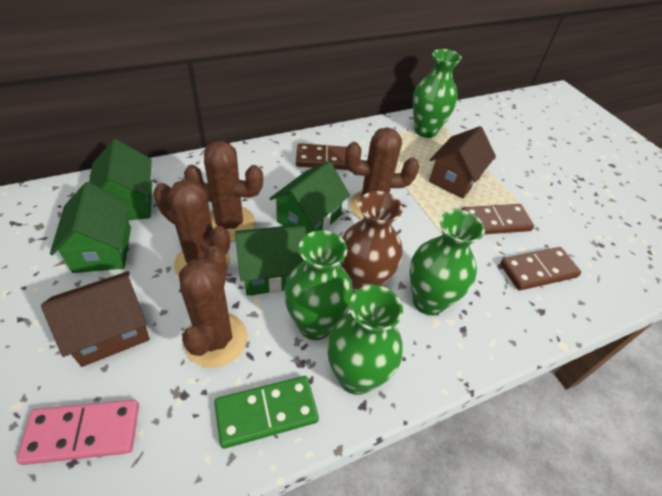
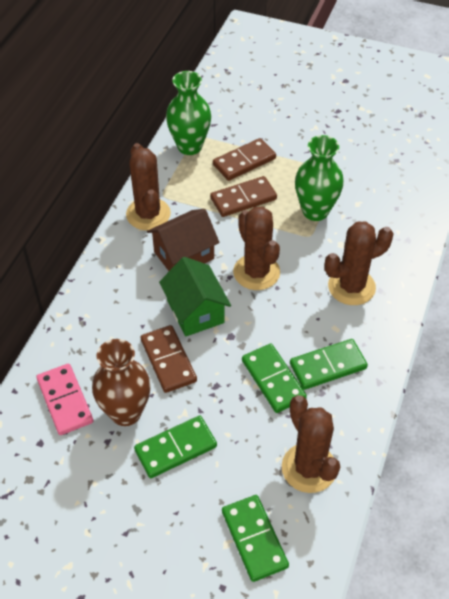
brown house: [41,271,150,367] [429,126,496,199] = 2 -> [147,209,220,271] = 1
green domino: [214,376,319,449] = 1 -> [134,416,217,478] [222,495,289,582] [242,344,307,413] [290,339,368,390] = 4
green house: [50,182,131,273] [89,139,152,220] [235,225,306,296] [269,161,350,235] = 4 -> [159,257,231,337] = 1
green vase: [284,230,353,340] [327,285,403,395] [410,210,485,315] [413,49,462,138] = 4 -> [166,71,211,155] [295,135,344,221] = 2

